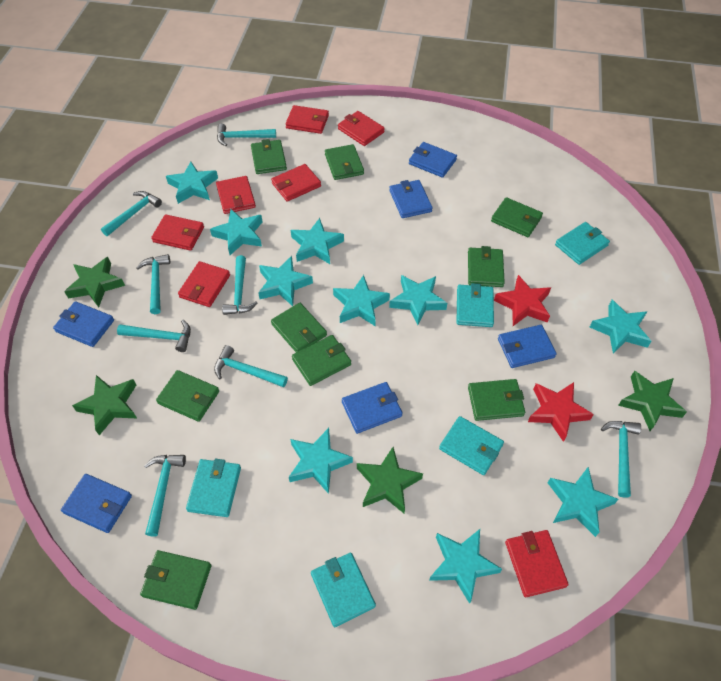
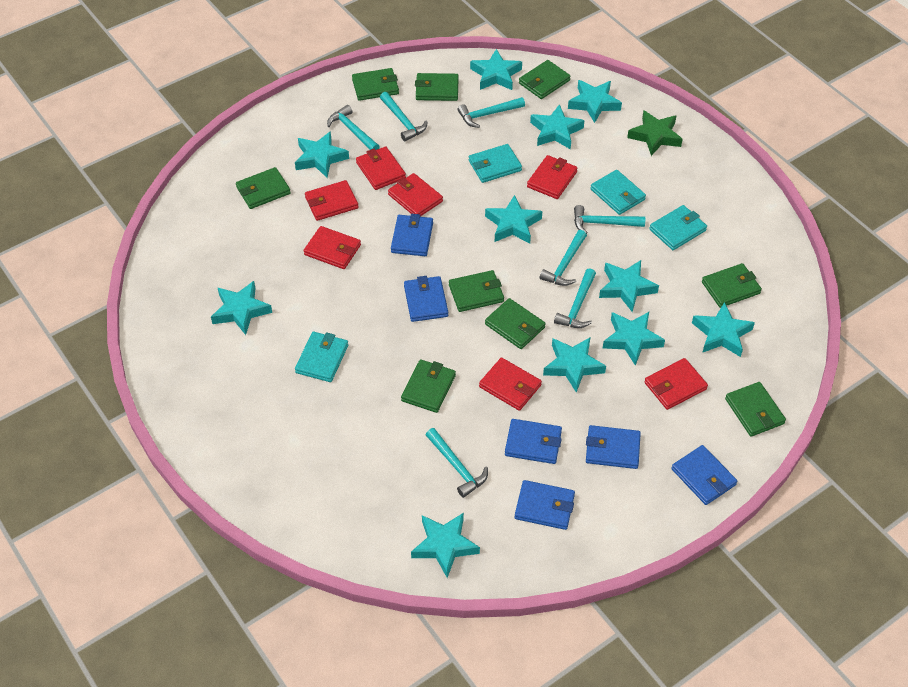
green star: [64,257,125,307] [72,375,137,435] [357,447,423,514] [618,371,687,431] = 4 -> [627,110,683,156] = 1
red star: [494,275,551,326] [528,382,594,442] = 2 -> none = 0
turquoise hammer: [101,191,162,236] [117,320,191,352] [136,254,170,314] [144,455,186,537] [214,345,288,387] [217,124,276,146] [222,255,257,315] [601,421,641,498] = 8 -> [327,105,380,150] [380,92,428,142] [426,428,488,498] [457,97,525,128] [540,230,587,286] [554,268,596,328] [574,205,645,234] = 7
turquoise star: [166,161,218,204] [210,209,262,255] [258,256,313,306] [289,428,353,494] [291,218,344,264] [333,275,390,326] [389,275,447,325] [429,529,502,604] [548,467,619,537] [590,300,651,353] = 10 -> [211,281,272,335] [295,131,349,178] [411,513,480,578] [470,49,522,90] [485,195,542,243] [530,104,585,149] [543,338,606,393] [568,80,622,123] [599,260,659,312] [603,312,665,366] [692,302,755,357] = 11
turquoise wallet: [186,459,241,517] [311,553,376,627] [439,416,504,475] [457,283,494,327] [555,222,610,265] = 5 -> [295,332,348,382] [469,144,522,183] [590,170,646,215] [649,205,707,250] = 4

